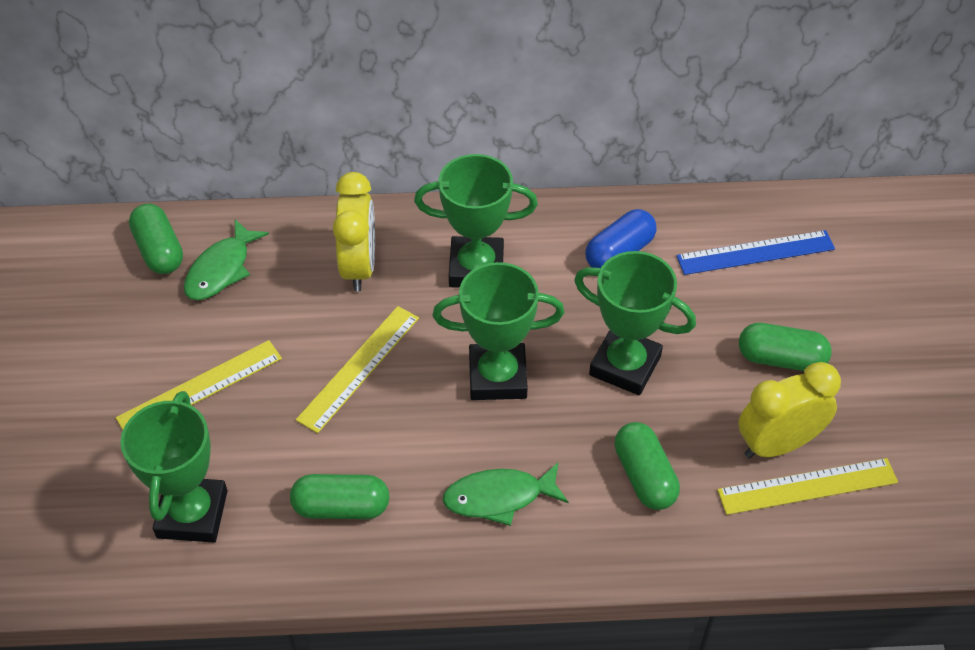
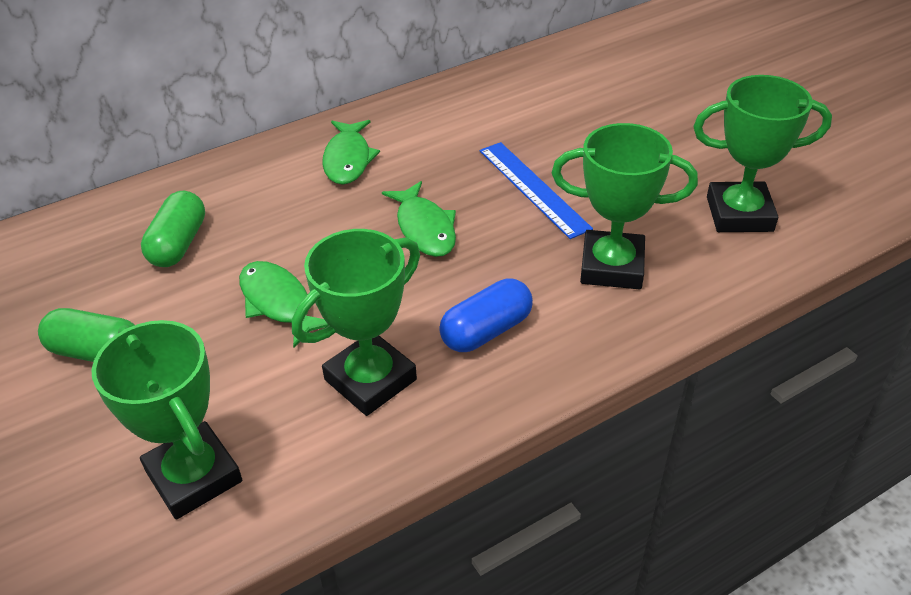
green capsule: [129,204,183,274] [290,474,390,519] [615,422,680,510] [739,323,832,371] = 4 -> [38,308,134,362] [141,191,205,267] = 2
green fish: [184,219,269,300] [443,463,569,526] = 2 -> [239,261,328,347] [323,120,380,185] [382,181,456,257] = 3
yellow clock: [333,172,375,292] [738,362,841,458] = 2 -> none = 0
yellow ruler: [116,340,282,430] [296,306,419,433] [717,458,898,515] = 3 -> none = 0

